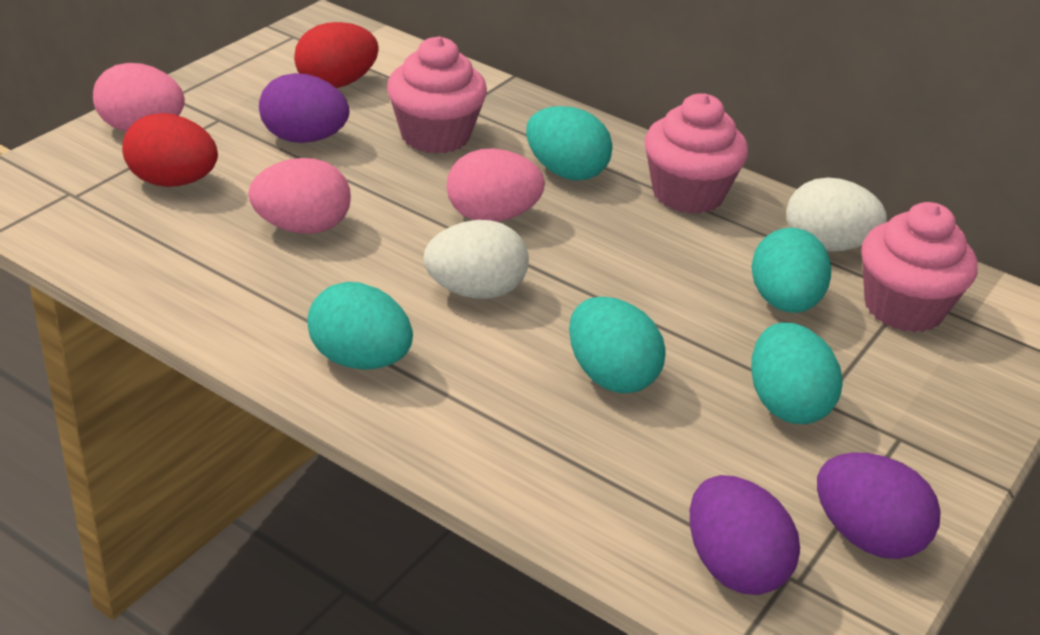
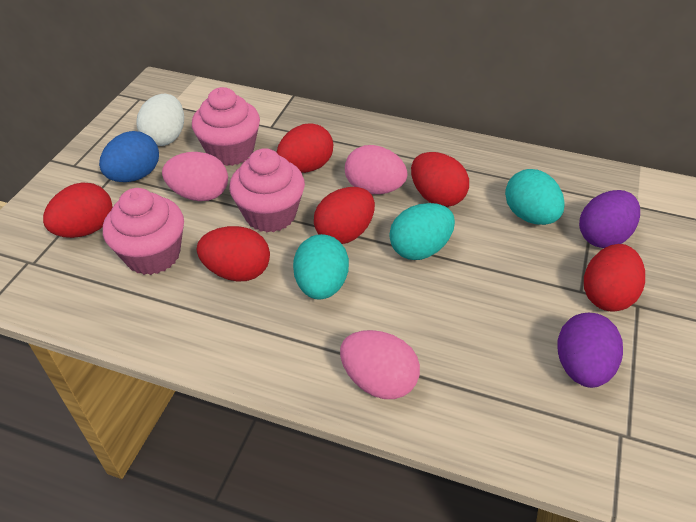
blue egg: none = 0 -> [99,131,159,182] = 1
purple egg: [259,73,349,143] [690,475,800,595] [817,452,941,559] = 3 -> [557,313,623,388] [579,190,640,248] = 2
red egg: [122,113,218,187] [294,22,379,88] = 2 -> [43,182,113,238] [197,226,270,282] [277,123,333,173] [314,187,375,244] [411,152,469,207] [584,244,645,312] = 6
turquoise egg: [307,282,413,370] [526,106,613,180] [569,297,666,393] [751,228,831,313] [751,323,842,424] = 5 -> [293,234,349,300] [389,203,455,260] [505,169,565,225] = 3
white egg: [424,220,529,299] [786,177,887,252] = 2 -> [136,94,184,146] = 1

